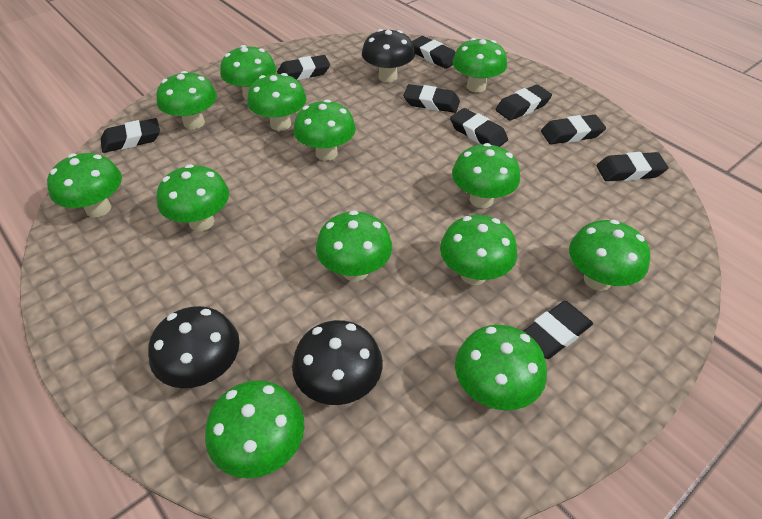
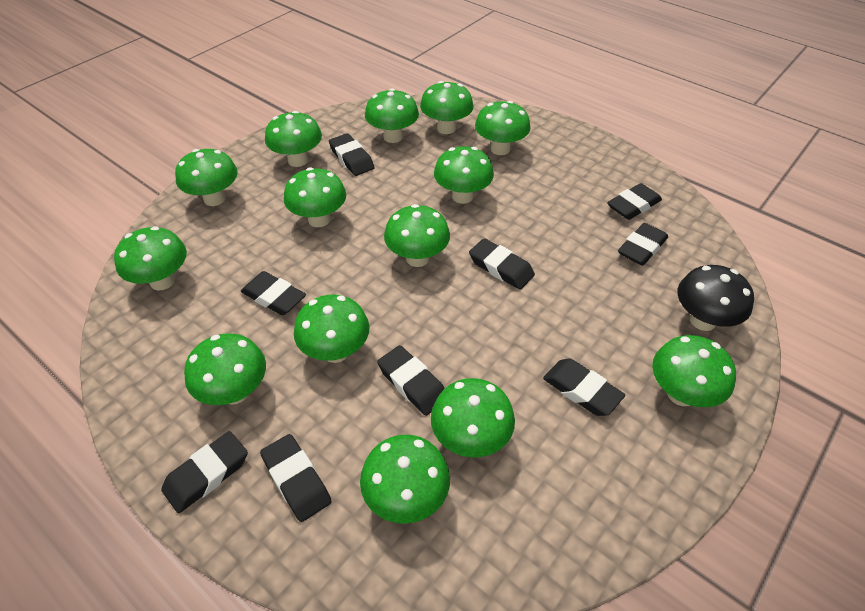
black mushroom: [148,306,240,388] [292,320,383,405] [362,29,415,83] = 3 -> [678,265,754,331] = 1
green mushroom: [47,153,122,217] [156,71,217,129] [157,164,229,231] [205,380,304,478] [220,45,276,100] [247,73,307,131] [293,100,356,161] [316,211,392,281] [440,215,517,285] [452,143,520,208] [453,38,507,93] [455,325,547,411] [569,220,650,291] = 13 -> [114,226,187,291] [175,149,238,206] [184,333,266,405] [265,111,322,167] [284,167,346,227] [294,295,370,363] [360,435,450,524] [365,88,419,143] [384,204,450,267] [420,81,474,134] [431,378,515,458] [434,146,494,204] [475,101,531,155] [652,335,736,407] = 14

